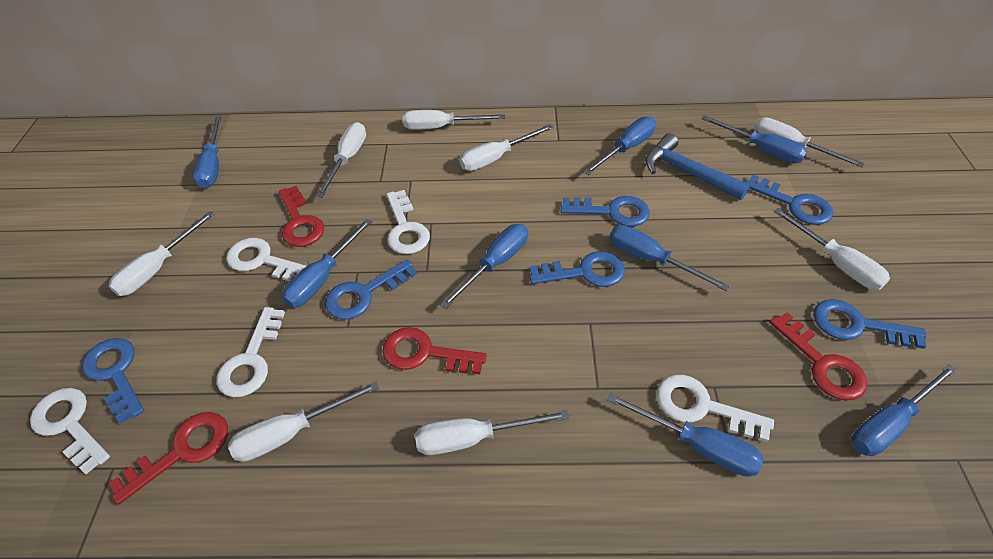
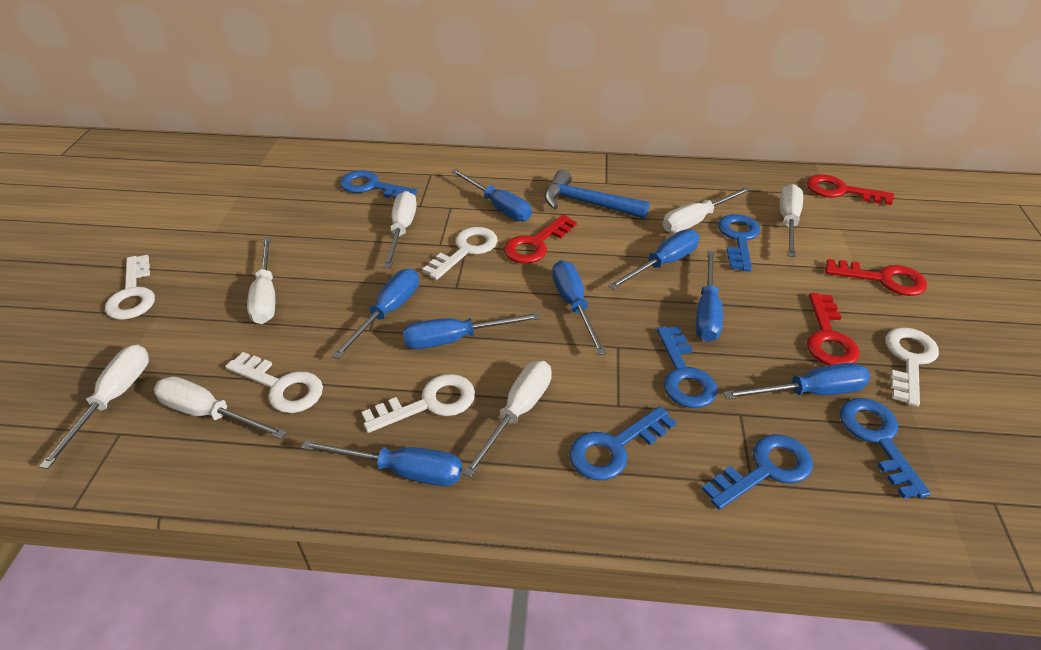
white screwdriver: [108,211,215,296] [228,381,379,462] [316,122,366,198] [403,110,505,130] [415,410,569,455] [459,124,553,171] [754,117,865,167] [773,208,890,290] = 8 -> [39,345,149,469] [154,376,287,439] [247,237,275,324] [383,191,417,268] [463,361,552,478] [663,187,751,233] [780,184,803,257] = 7

